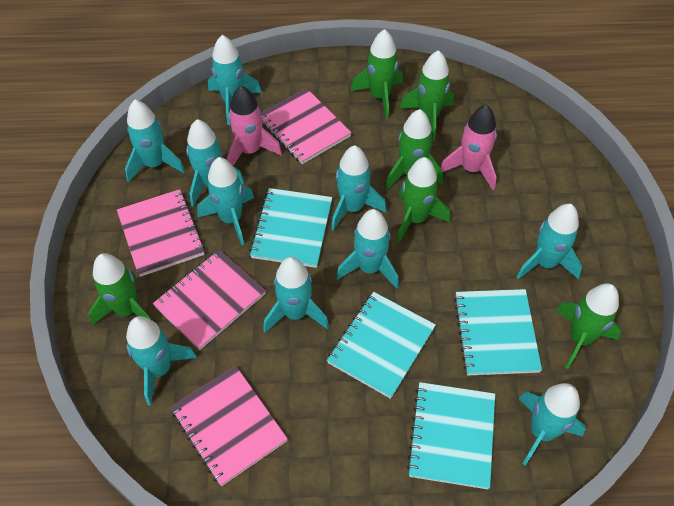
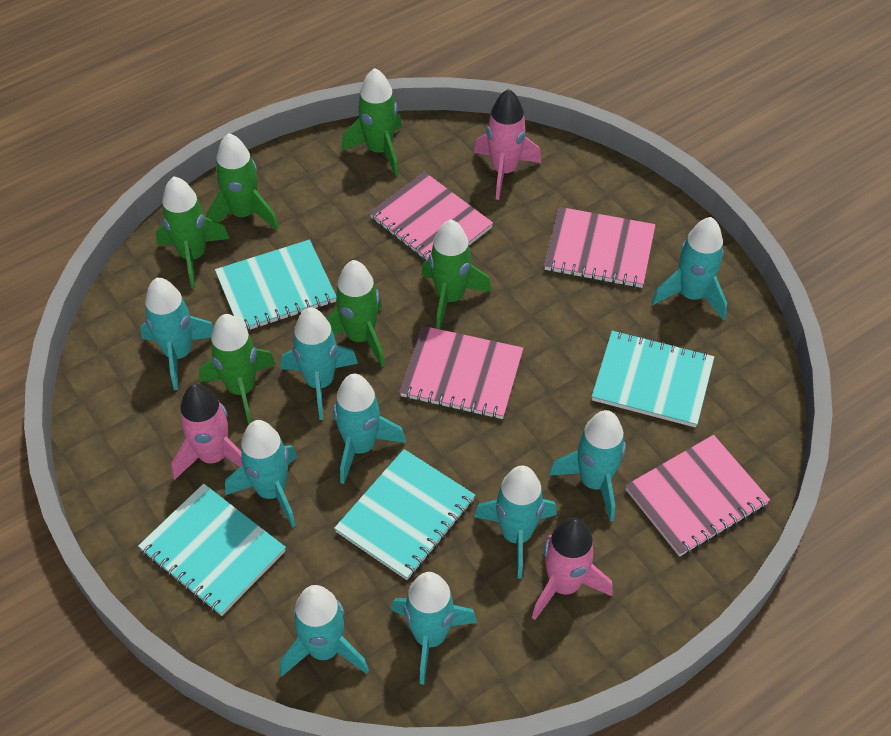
pink rocket: [227,86,282,166] [441,104,497,190] = 2 -> [171,384,243,480] [474,89,542,200] [532,518,613,620] = 3
turquoise rocket: [125,100,185,182] [126,316,197,406] [186,119,245,207] [197,157,254,246] [208,35,262,125] [263,257,329,333] [331,145,386,231] [336,209,399,289] [517,204,582,279] [518,383,586,466] = 10 -> [140,278,214,390] [225,420,297,527] [279,585,369,677] [281,307,358,420] [333,374,406,484] [391,572,477,685] [474,466,557,579] [549,410,626,522] [651,217,727,320] = 9

